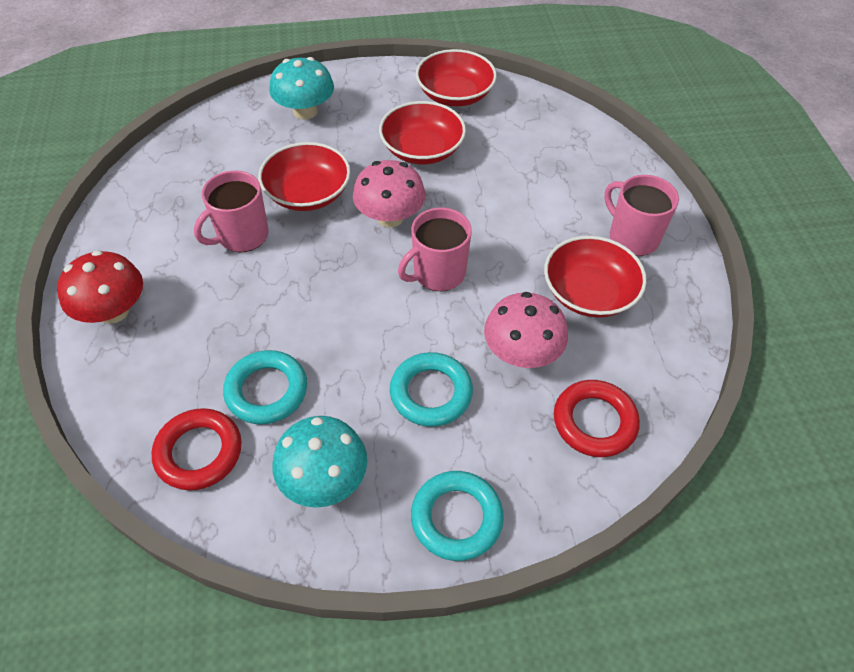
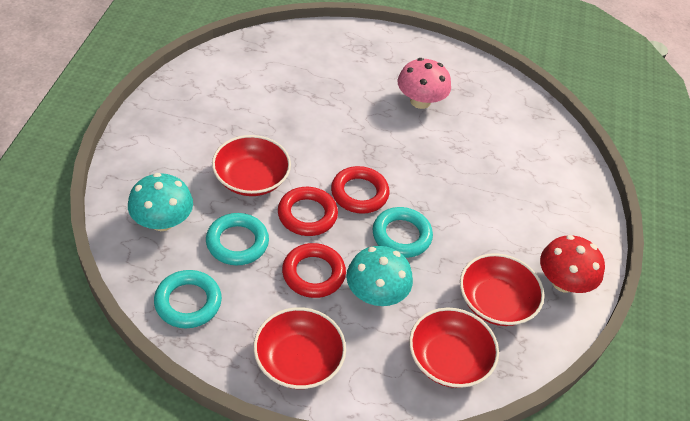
pink mug: [194,170,269,252] [398,208,472,291] [604,175,679,256] = 3 -> none = 0
pink mushroom: [353,160,426,227] [484,292,568,368] = 2 -> [398,58,451,109] = 1
red ring: [152,408,242,490] [554,380,640,457] = 2 -> [278,187,338,236] [282,243,346,298] [331,166,389,214] = 3

